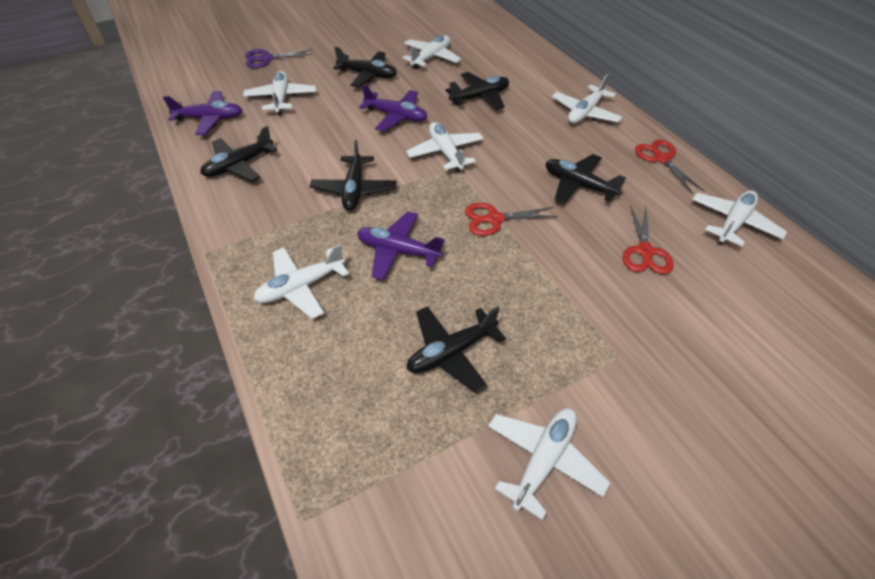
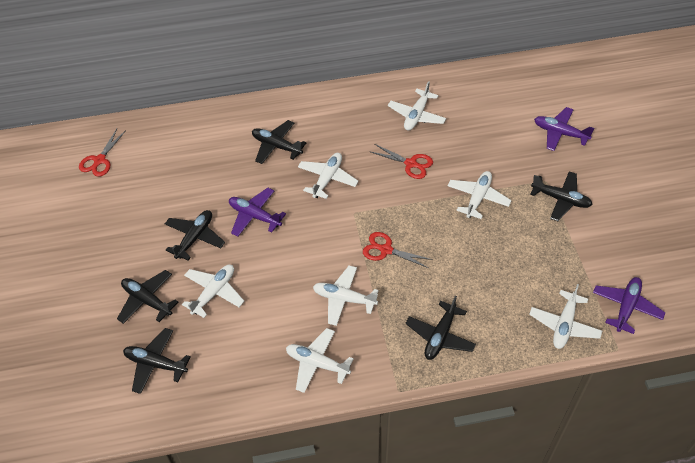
purple scissors: [245,49,312,68] = 1 -> none = 0

